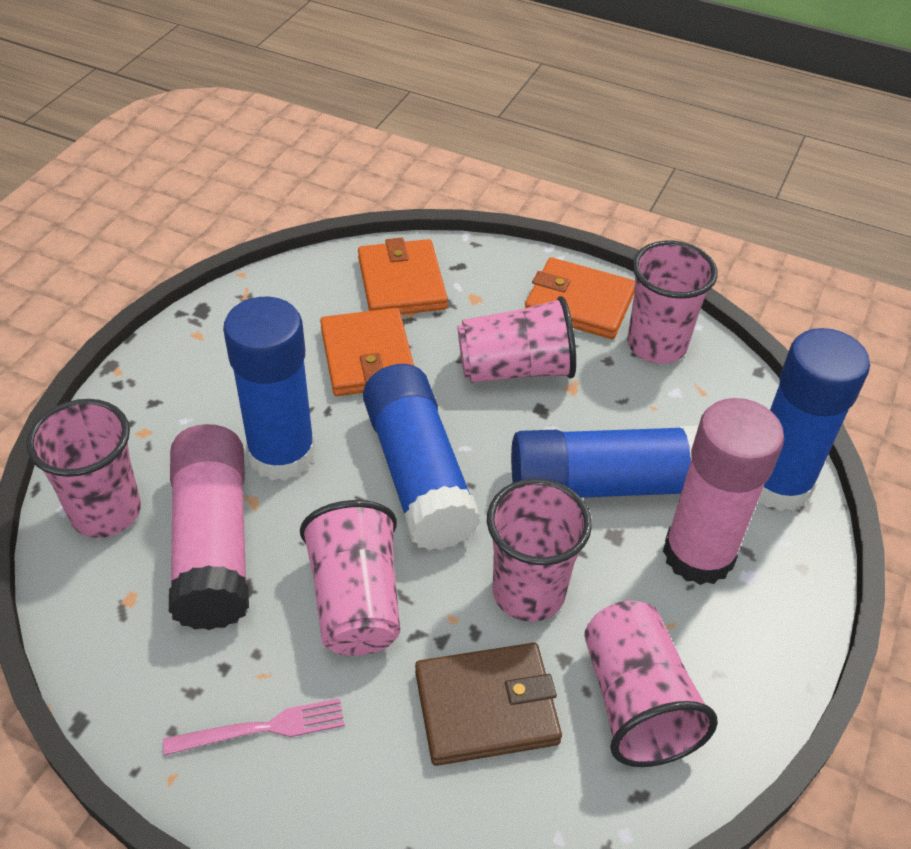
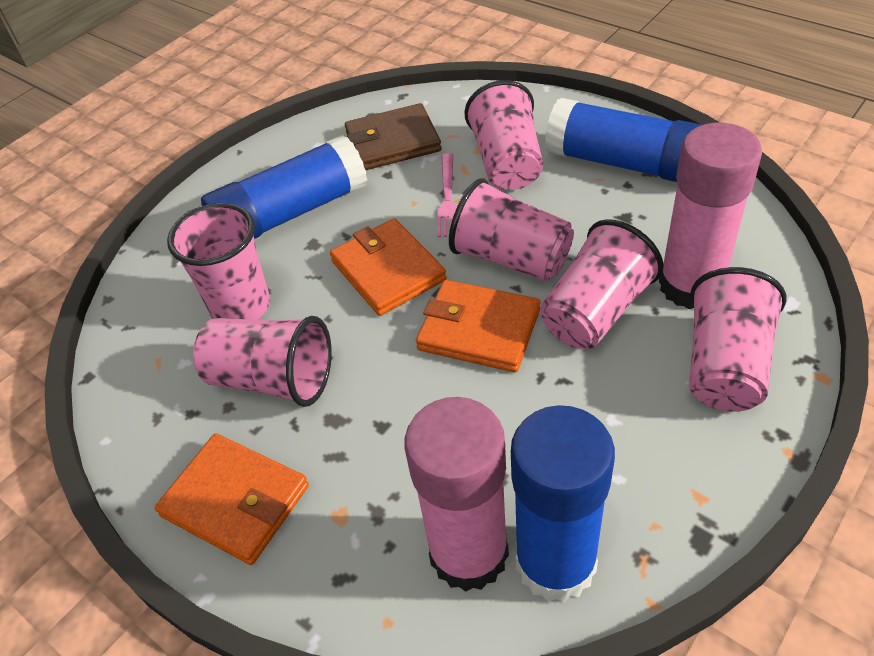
blue glue stick: [223,297,316,481] [363,364,480,550] [511,425,699,498] [758,328,870,511] = 4 -> [201,135,367,239] [511,405,615,602] [545,98,702,182] = 3

